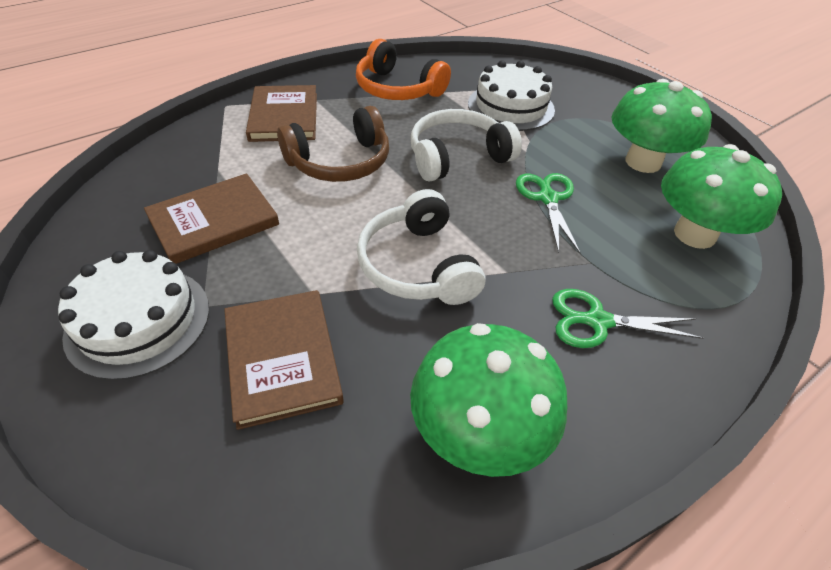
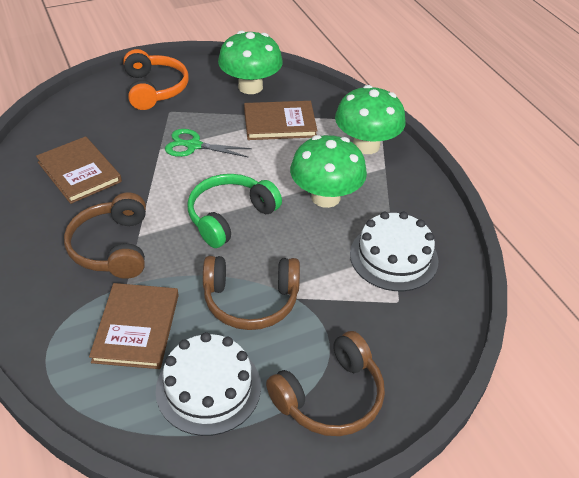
brown headphones: [277,106,389,182] = 1 -> [64,193,146,279] [203,256,300,330] [266,331,385,436] = 3
green headphones: none = 0 -> [187,174,282,248] = 1
green scissors: [516,173,581,254] [552,289,703,348] = 2 -> [165,129,252,157] = 1
white headphones: [357,189,485,305] [411,109,522,181] = 2 -> none = 0

